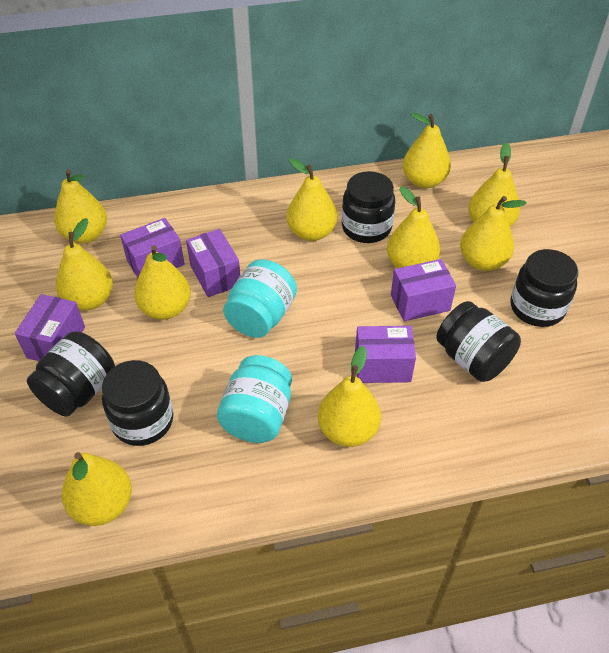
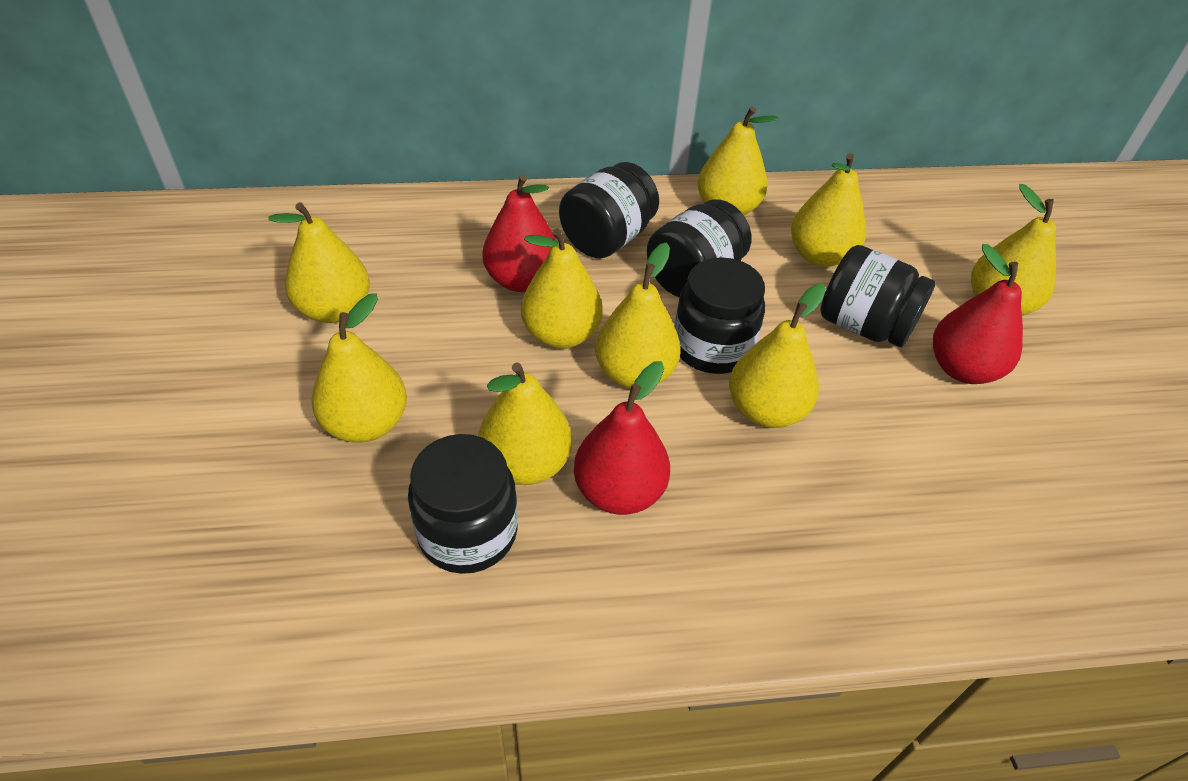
purple box: [15,294,85,361] [120,218,185,278] [186,229,240,297] [355,326,416,383] [391,259,456,321] = 5 -> none = 0
red pear: none = 0 -> [482,174,556,292] [574,361,670,515] [933,244,1023,384] = 3
turquoise jar: [217,355,292,443] [223,259,297,338] = 2 -> none = 0
yellow pear: [54,169,107,244] [56,218,113,311] [62,452,132,526] [134,245,191,320] [287,158,337,241] [318,346,381,447] [387,186,440,268] [403,113,451,188] [460,196,527,271] [468,142,520,227] = 10 -> [268,202,370,323] [311,293,407,443] [478,362,572,485] [521,228,603,349] [595,242,681,389] [698,107,778,215] [729,283,826,428] [791,153,866,267] [971,184,1056,316] = 9

